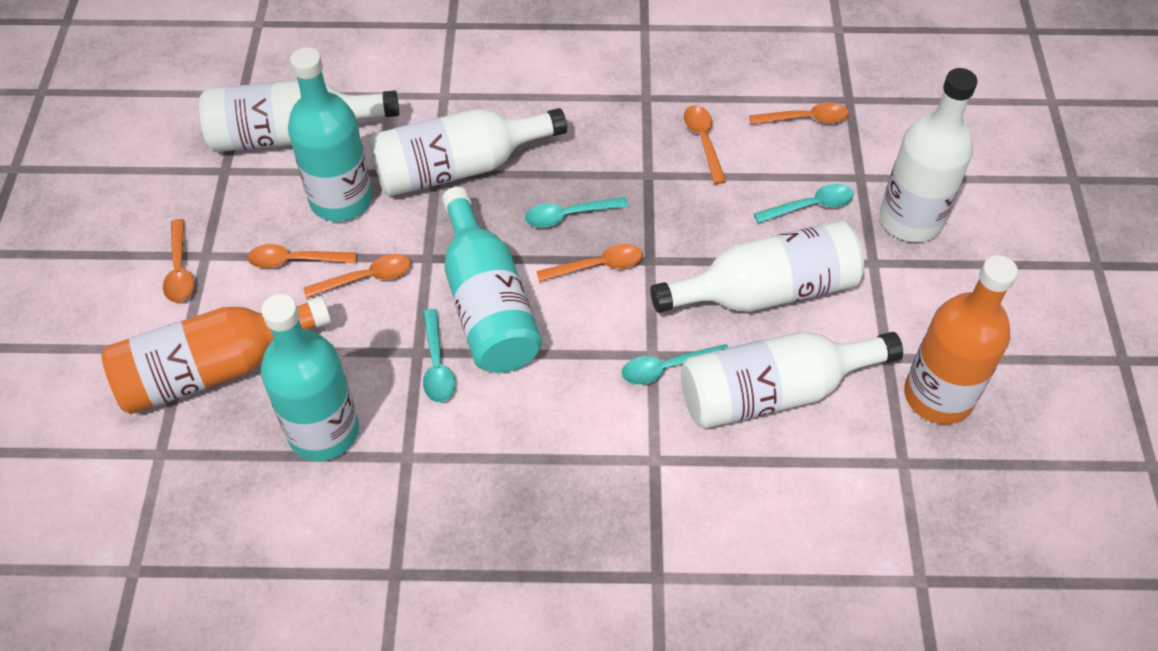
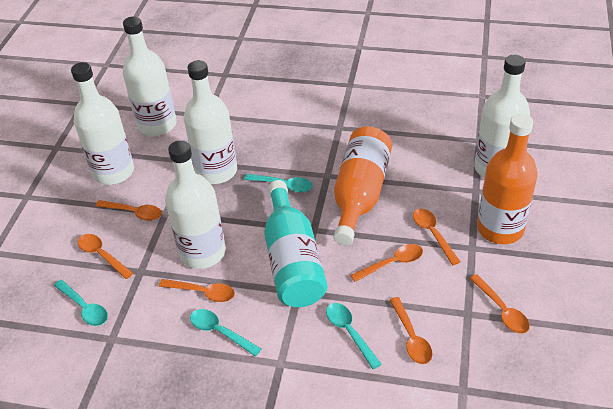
orange spoon: [163,219,194,302] [247,244,357,268] [304,254,411,298] [536,244,643,282] [684,105,726,184] [749,102,849,125] = 6 -> [78,234,133,279] [95,200,162,221] [159,279,235,302] [350,244,423,282] [390,297,433,364] [413,208,461,265] [469,274,530,334] = 7
turquoise bottle: [261,294,359,461] [288,47,372,222] [442,187,542,373] = 3 -> [264,180,327,307] = 1

